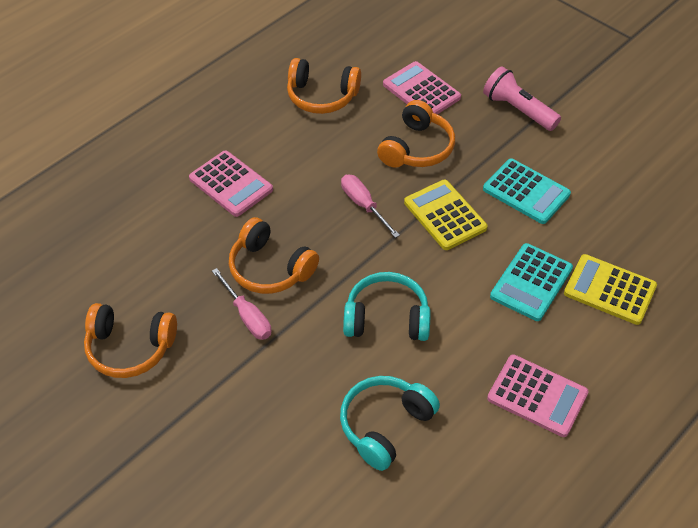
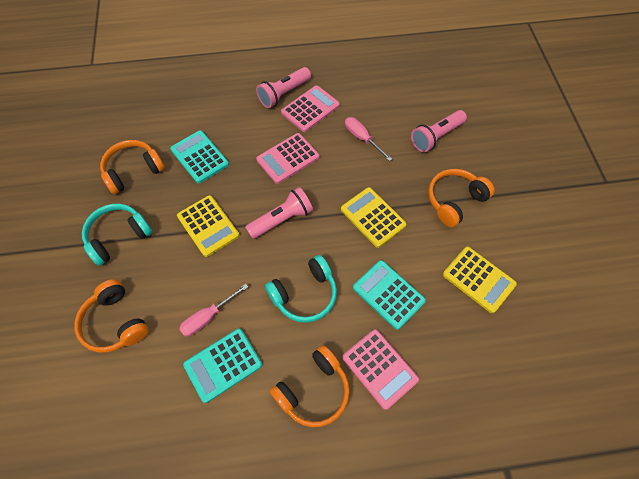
pink flashlight: [483,66,561,131] = 1 -> [245,187,313,239] [256,67,311,108] [411,110,467,152] = 3
turquoise calculator: [483,159,571,224] [490,243,573,321] = 2 -> [170,130,229,184] [183,328,262,403] [353,260,426,330] = 3
yellow calculator: [404,180,488,250] [564,254,657,325] = 2 -> [177,195,239,257] [341,187,406,248] [443,247,517,313] = 3

